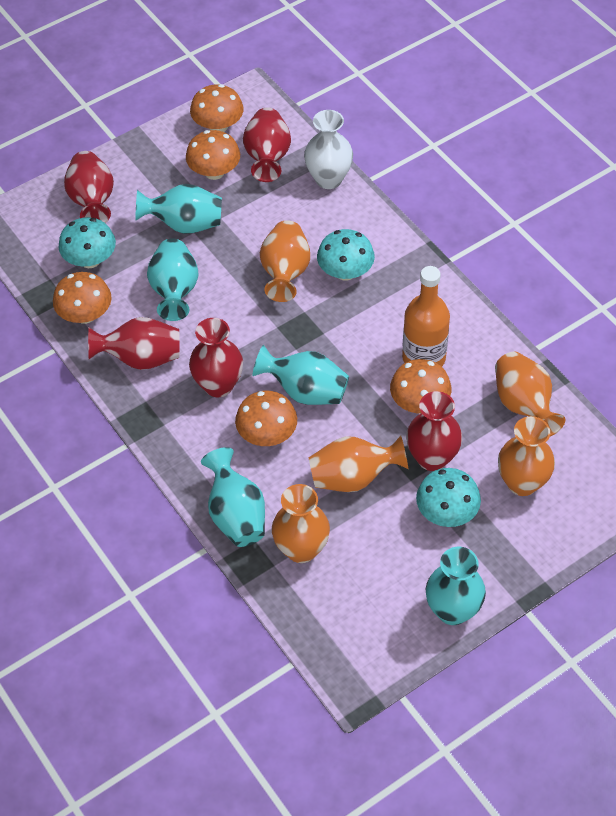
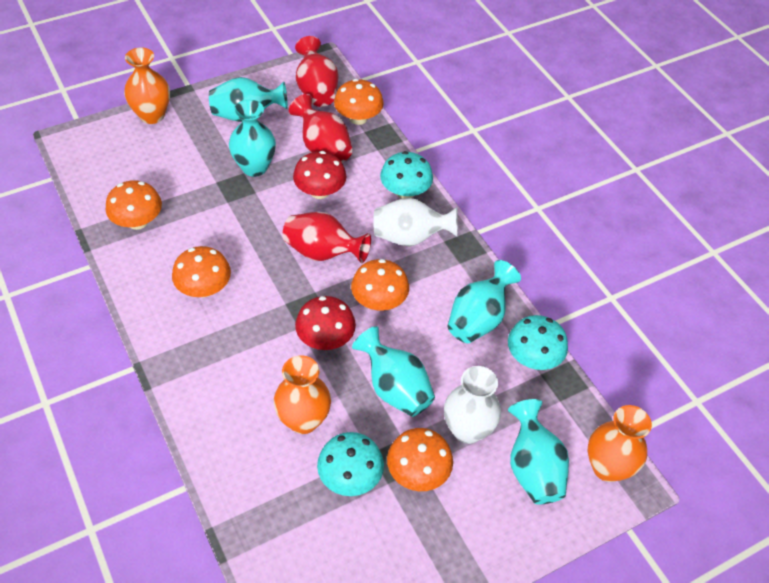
orange bottle: [402,266,450,367] = 1 -> none = 0
orange vase: [260,220,310,302] [272,484,330,563] [309,436,408,492] [495,352,566,437] [498,416,555,496] = 5 -> [124,47,170,124] [274,355,331,434] [588,405,652,482] = 3
red mushroom: none = 0 -> [293,151,346,199] [295,296,356,350] = 2
red vase: [64,151,114,223] [88,317,180,370] [189,318,243,397] [243,108,291,182] [406,391,462,471] = 5 -> [283,212,371,263] [289,94,353,163] [295,36,338,107] = 3
white vase: [304,110,353,189] = 1 -> [373,198,457,246] [444,366,501,444] = 2

